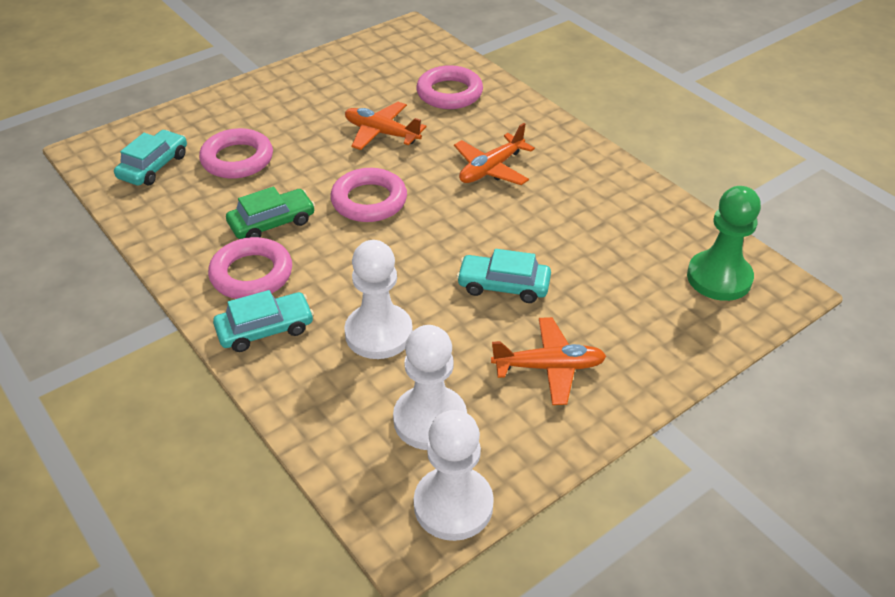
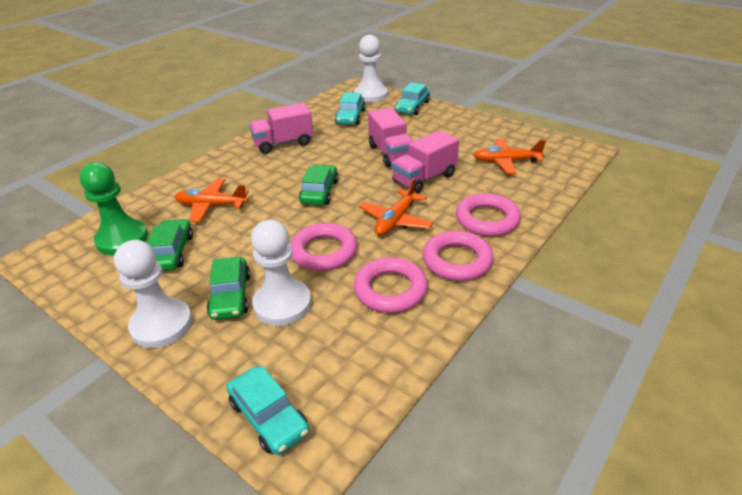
green car: [226,187,315,239] = 1 -> [147,219,193,270] [207,257,250,320] [299,164,338,205] = 3
pink truck: none = 0 -> [249,103,313,154] [368,108,413,167] [391,130,459,194] = 3

